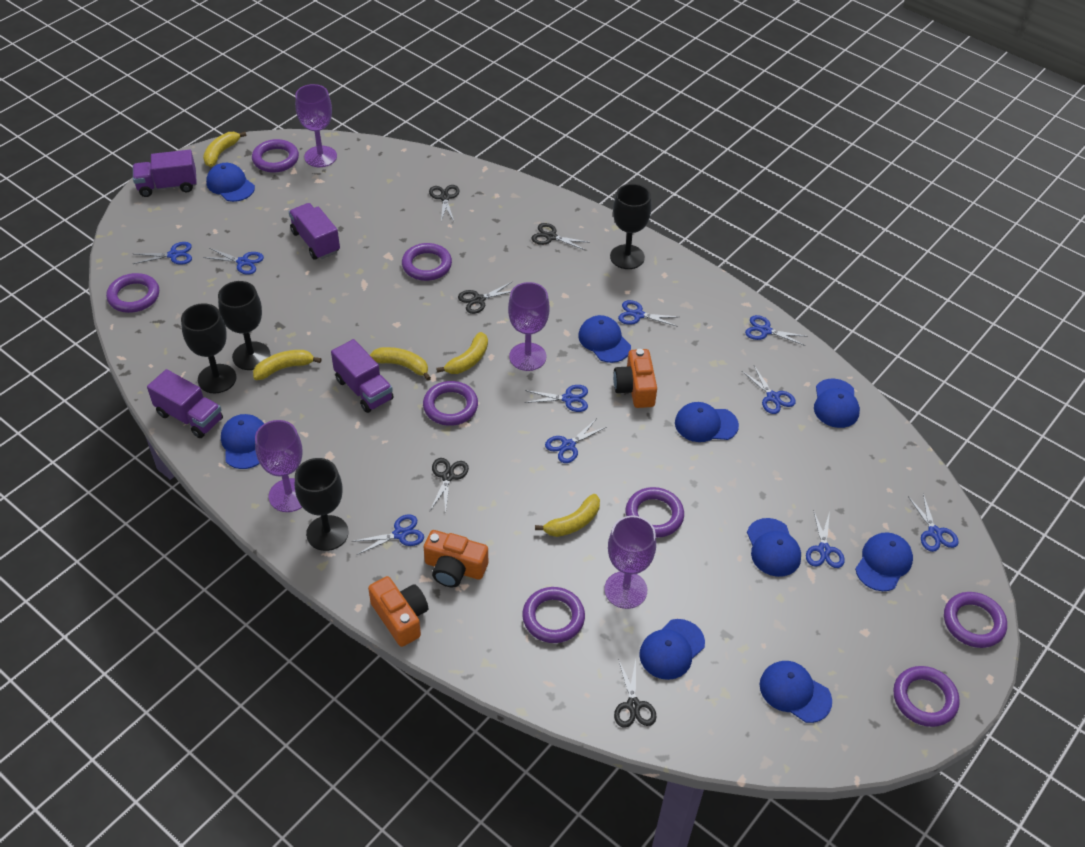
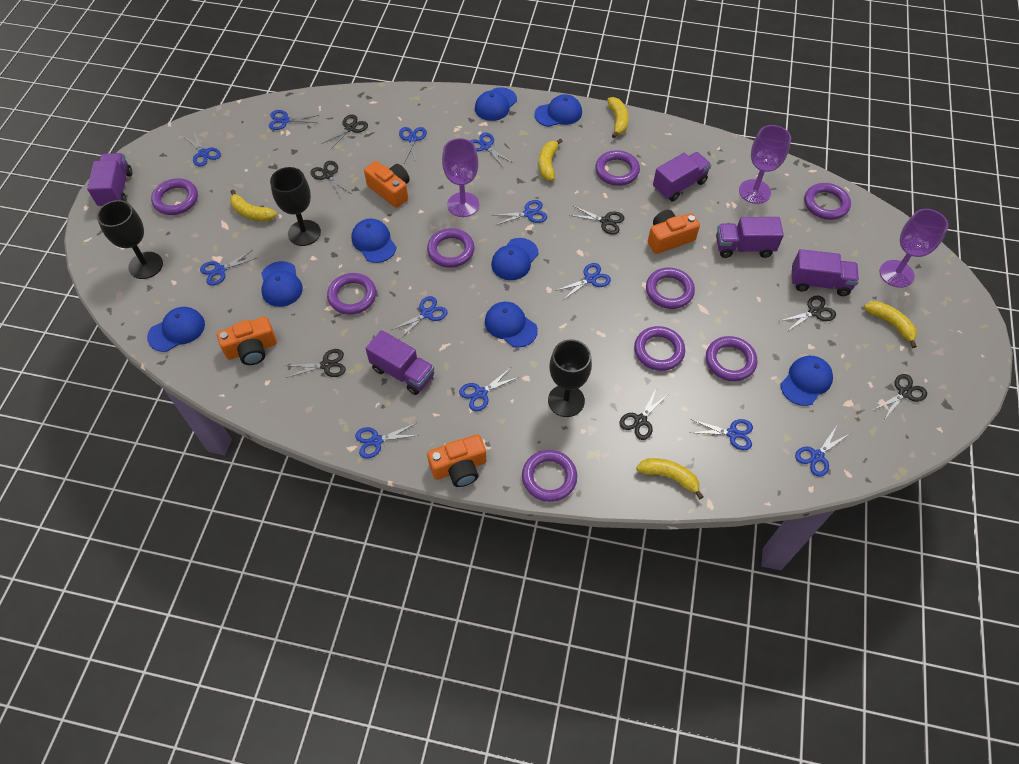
black goblet: [181,303,236,393] [218,281,270,370] [295,458,349,551] [610,184,652,269] = 4 -> [97,200,163,279] [270,167,321,246] [548,339,592,417] = 3
black scissors: [429,185,460,221] [430,458,469,513] [458,282,512,314] [531,223,590,250] [614,659,657,728] = 5 -> [284,349,346,378] [310,161,350,199] [322,115,368,150] [569,206,625,235] [619,387,669,440] [780,295,836,331] [873,374,927,420] = 7
blue cap: [206,163,255,202] [221,414,264,469] [578,315,631,363] [639,619,705,680] [675,402,739,442] [747,518,801,577] [760,661,832,723] [814,379,860,428] [855,532,913,591] = 9 -> [147,307,205,352] [261,261,303,307] [351,219,397,263] [475,87,517,121] [485,302,538,348] [491,238,539,280] [534,94,582,127] [781,356,833,406] = 8
blue scissors: [133,242,192,265] [203,248,264,275] [352,514,424,555] [525,385,588,412] [545,418,607,463] [618,300,678,327] [742,366,796,414] [745,315,808,346] [806,510,845,568] [909,494,959,552] = 10 -> [183,130,221,167] [200,250,257,286] [269,110,320,130] [355,423,420,459] [392,296,448,339] [399,127,427,163] [459,369,519,411] [470,132,513,168] [492,200,547,225] [555,263,611,300] [690,419,753,450] [795,426,849,477] = 12
orange camera: [368,576,428,647] [424,530,488,587] [613,349,657,408] = 3 -> [217,317,277,365] [364,161,410,208] [427,434,486,487] [648,210,700,254] = 4
purple goblet: [255,420,302,512] [295,84,337,167] [508,282,550,371] [604,516,656,609] = 4 -> [442,138,479,217] [739,125,791,204] [880,209,948,288] = 3
purple ring: [106,273,159,313] [252,139,299,173] [402,243,452,281] [423,381,478,426] [522,587,585,643] [625,487,684,538] [893,666,960,727] [944,592,1007,648] = 8 -> [151,178,198,215] [327,273,376,315] [427,228,475,268] [522,450,577,502] [595,150,640,186] [634,326,685,371] [646,268,695,309] [706,336,757,381] [804,183,851,220] = 9
purple truck: [133,150,197,197] [147,369,223,438] [289,203,340,260] [331,339,394,413] = 4 -> [87,153,132,206] [365,330,434,395] [653,152,711,201] [716,217,784,258] [791,249,859,296] = 5

